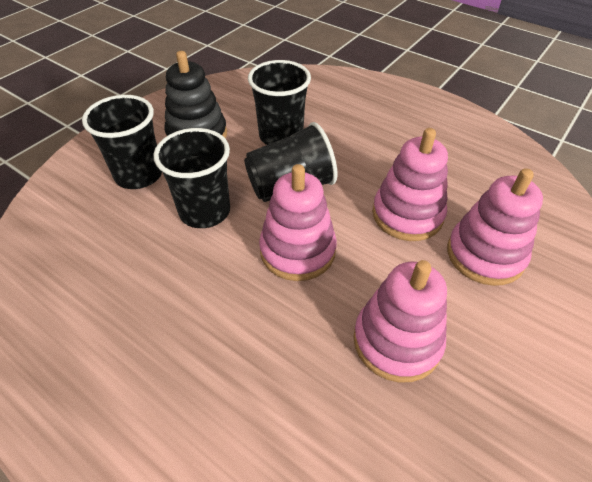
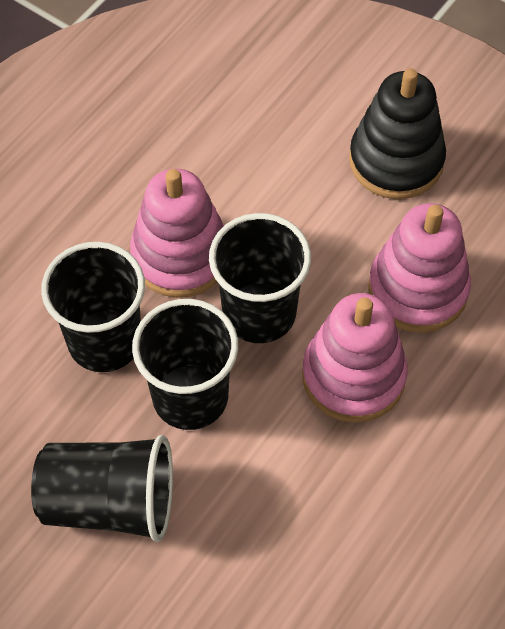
pink stacking toy: [259,164,337,281] [353,260,447,383] [372,128,448,241] [447,168,543,286] = 4 -> [130,169,224,298] [302,293,408,423] [368,203,471,333] = 3

